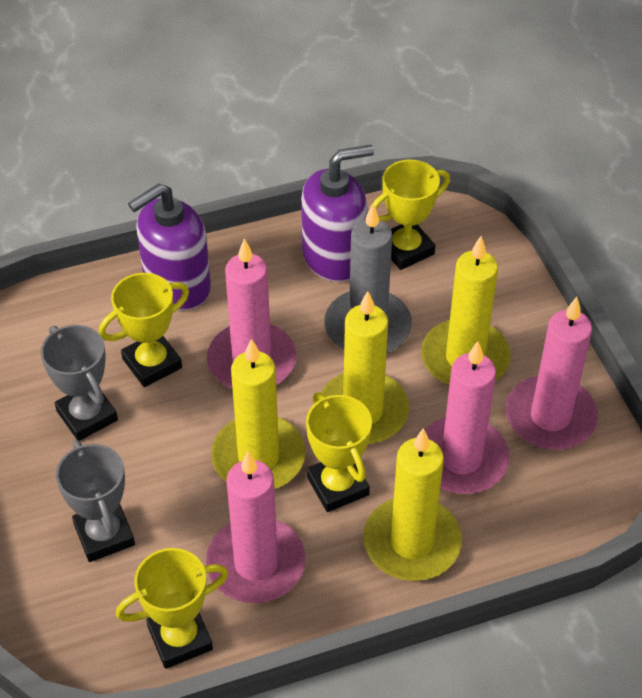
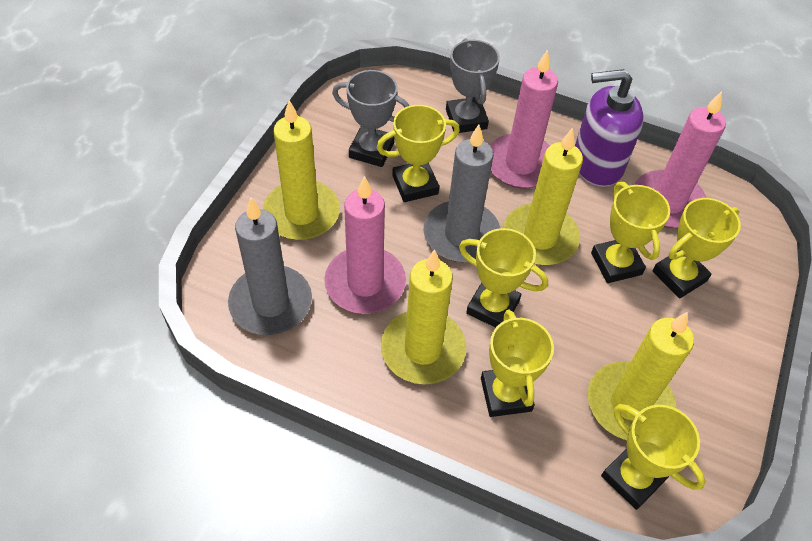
grey candle: [324,204,412,353] = 1 -> [228,197,312,335] [423,125,500,262] = 2
pink candle: [206,451,305,603] [207,239,296,388] [425,341,510,494] [506,297,598,450] = 4 -> [324,176,406,314] [490,49,558,189] [634,91,726,228] = 3
purple soap dispenser: [128,183,211,310] [301,145,374,282] = 2 -> [575,69,644,187] = 1
yellow trophy: [99,273,189,387] [116,548,229,669] [306,392,372,512] [370,160,450,270] = 4 -> [377,105,460,202] [459,228,548,328] [481,310,554,417] [591,182,670,283] [601,404,705,510] [652,198,741,299] = 6

